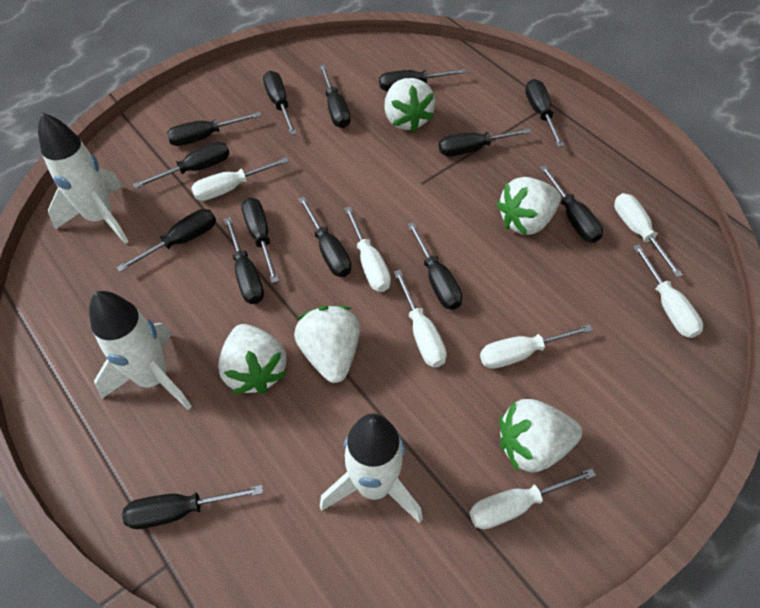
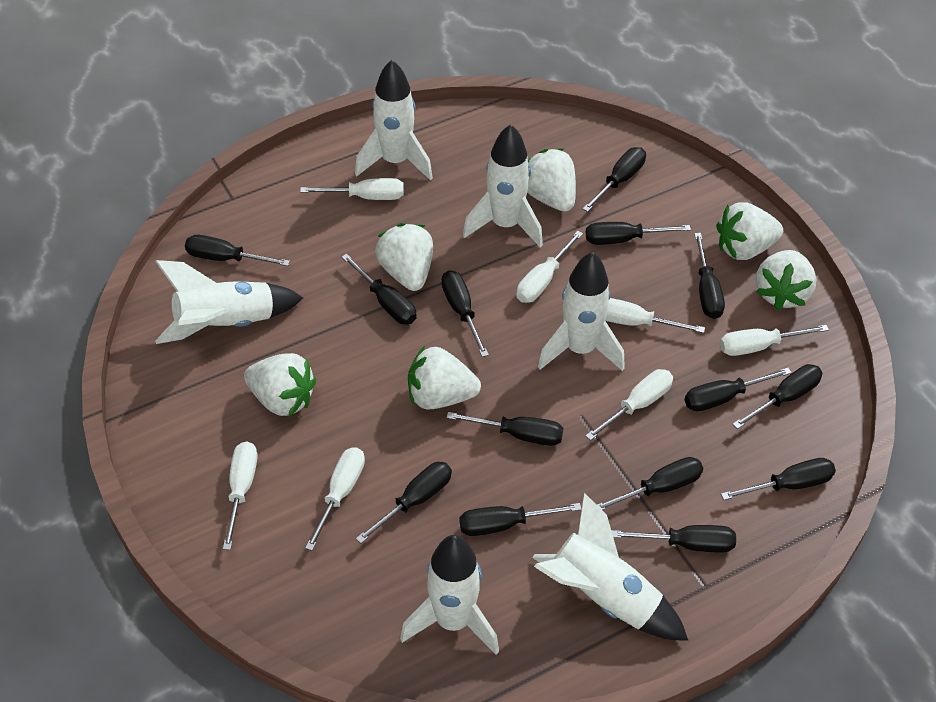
white rocket: [38,112,129,244] [89,291,192,410] [320,414,423,524] = 3 -> [155,260,303,344] [355,60,433,181] [400,535,499,655] [463,124,543,248] [532,493,688,641] [538,252,625,371] = 6
white strawberry: [218,324,287,394] [294,306,360,383] [384,78,435,132] [496,177,561,235] [499,399,582,473] = 5 -> [244,353,316,417] [375,223,433,291] [408,346,481,410] [527,148,576,212] [716,202,783,260] [756,250,817,310] = 6

